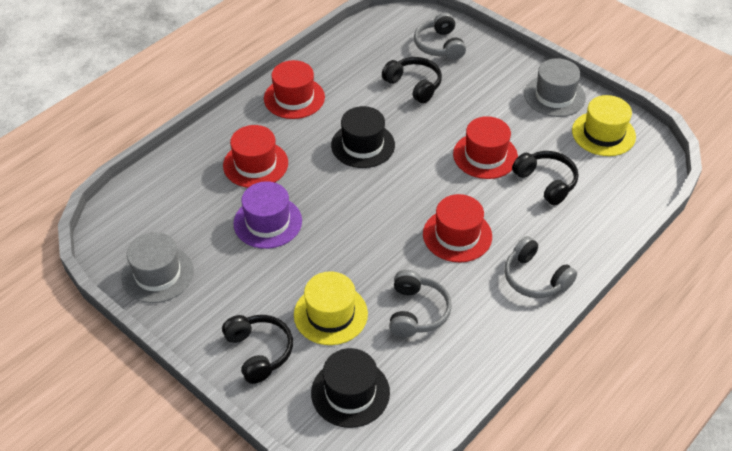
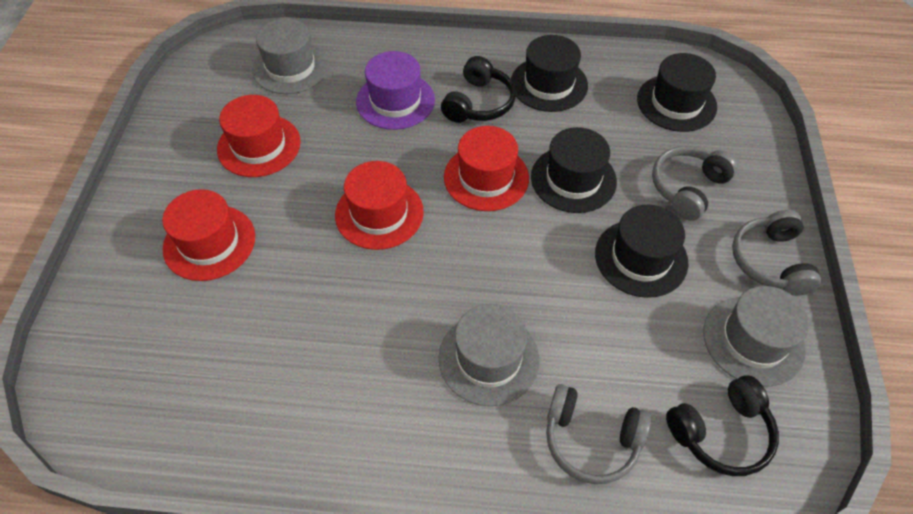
black hat: [311,348,390,428] [331,106,395,168] = 2 -> [511,35,588,112] [531,127,617,213] [595,205,688,298] [637,53,717,132] = 4
black headphones: [222,315,293,384] [382,57,442,104] [512,151,579,206] = 3 -> [441,56,516,123] [666,375,779,476] = 2
grey hat: [121,232,194,303] [524,58,586,117] = 2 -> [252,19,329,94] [439,304,540,406] [703,286,809,387] = 3
yellow hat: [294,271,368,345] [572,95,636,156] = 2 -> none = 0

